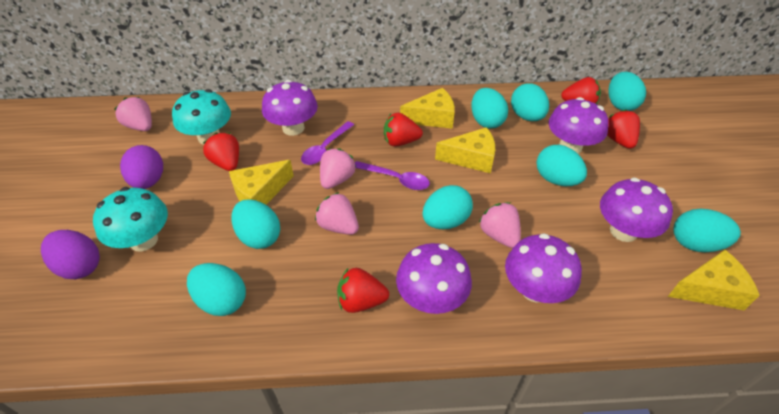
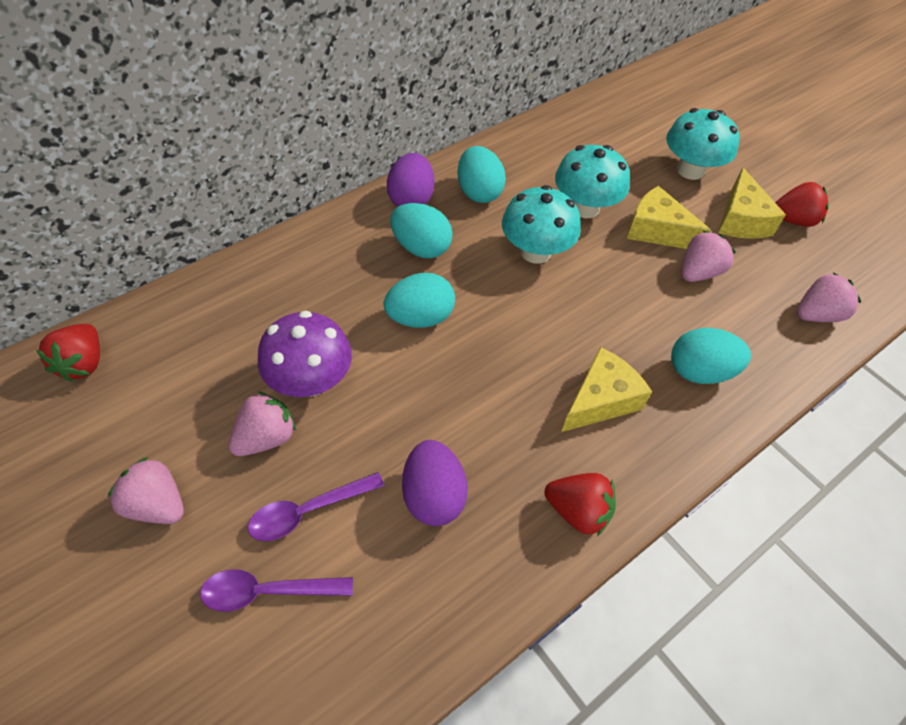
purple mushroom: [262,80,318,136] [396,243,472,314] [505,233,582,303] [549,97,609,154] [600,178,673,242] = 5 -> [258,311,352,397] = 1
red strawberry: [203,133,239,171] [337,268,389,313] [384,113,423,147] [561,77,601,104] [607,109,640,149] = 5 -> [36,324,100,382] [545,473,616,536] [775,182,829,227] = 3
turquoise egg: [187,263,246,316] [231,199,280,249] [422,185,473,229] [471,88,508,128] [511,83,549,121] [536,145,587,186] [608,72,646,111] [673,209,741,252] = 8 -> [384,273,455,328] [390,203,453,258] [458,146,506,203] [671,328,751,384] = 4
turquoise mushroom: [93,187,168,252] [172,89,231,144] = 2 -> [502,185,581,264] [555,145,630,218] [666,108,740,180] = 3
yellow cheese: [229,160,294,204] [400,88,455,129] [435,127,495,173] [668,250,760,310] = 4 -> [561,347,652,432] [627,186,712,249] [718,167,786,239] = 3

